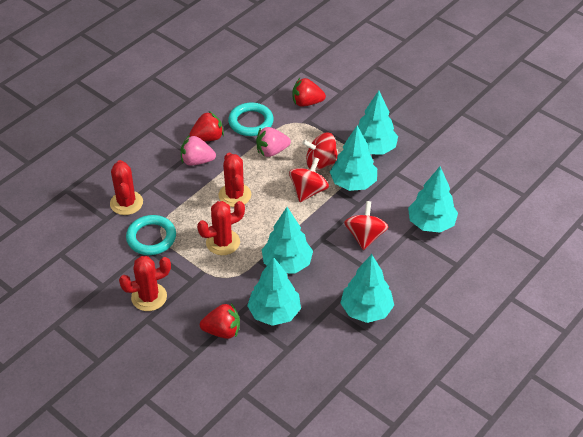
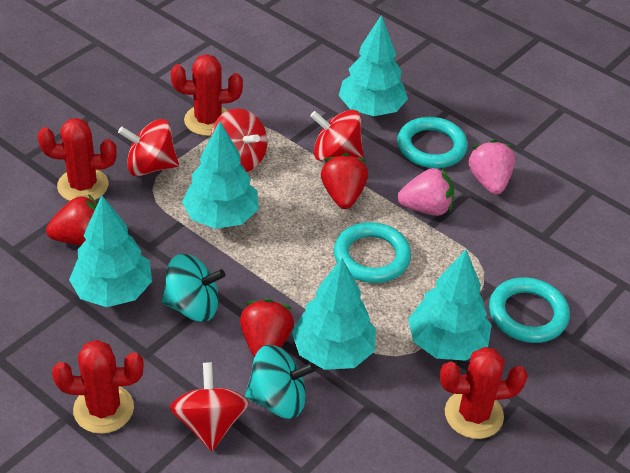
red spinning top: [289,157,329,202] [302,132,338,171] [344,201,388,250] = 3 -> [118,119,179,176] [169,362,249,451] [211,108,267,172] [310,110,364,161] = 4
turquoise ring: [126,215,176,255] [228,103,274,136] = 2 -> [334,222,411,283] [397,117,468,168] [489,277,570,343] = 3
turquoise spinning top: none = 0 -> [161,254,225,322] [245,345,316,419] = 2
turquoise tree: [247,257,301,326] [262,207,313,274] [330,126,377,191] [341,254,394,323] [358,91,398,155] [408,167,458,233] = 6 -> [69,195,152,307] [182,121,259,229] [292,258,376,370] [338,15,408,116] [408,250,492,361] = 5

